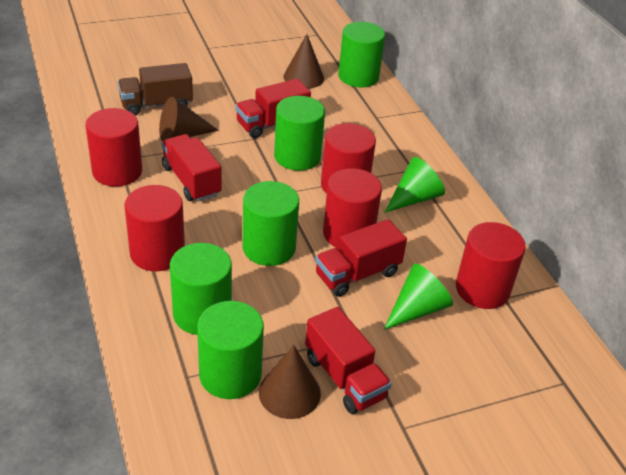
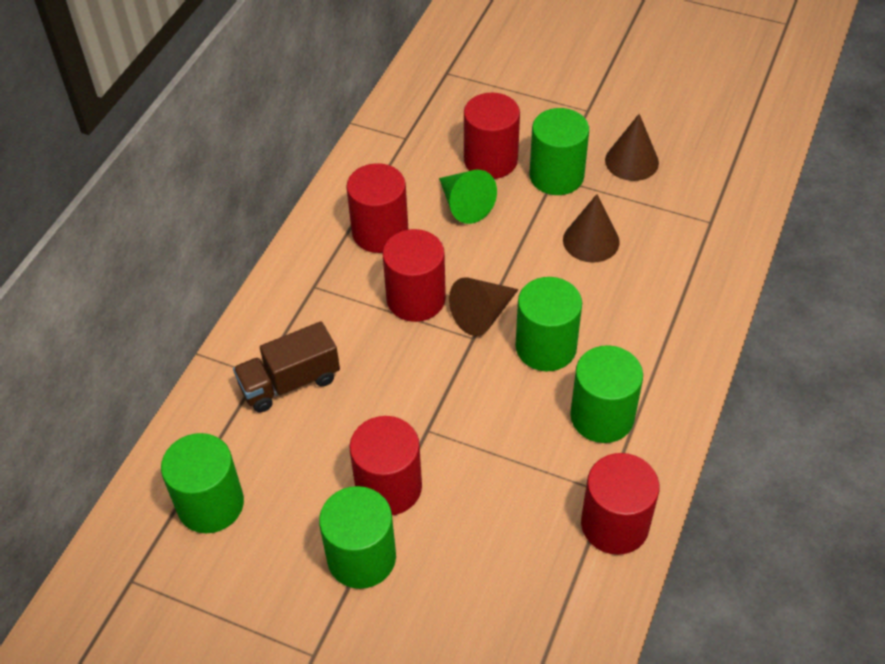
green cone: [384,157,445,213] [384,264,453,330] = 2 -> [439,170,497,224] = 1
red truck: [162,134,222,202] [235,79,311,138] [305,307,392,414] [315,219,407,297] = 4 -> none = 0

